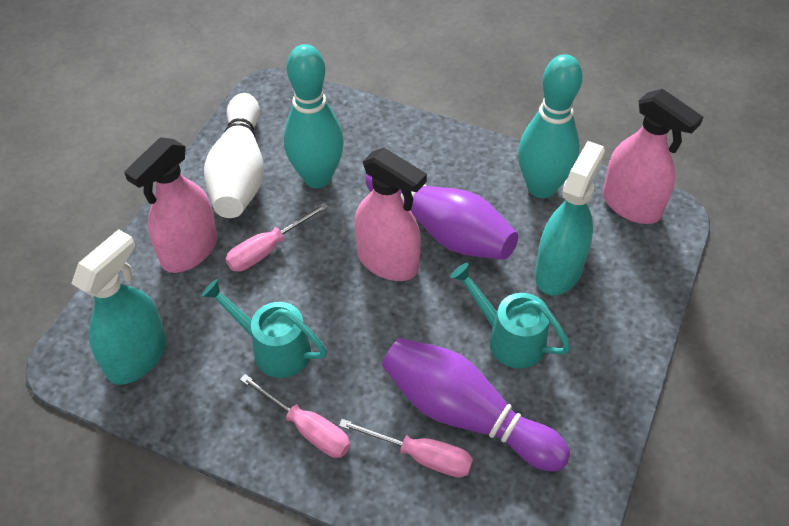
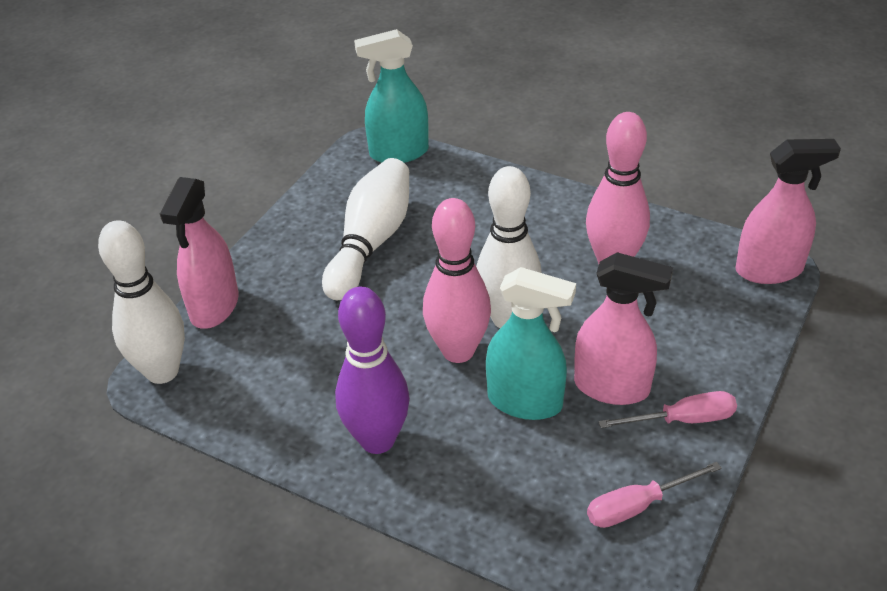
pink bowling pin: none = 0 -> [423,198,491,363] [586,112,650,264] = 2
pink screwdriver: [226,203,328,272] [240,374,350,458] [339,419,473,478] = 3 -> [587,462,722,528] [599,391,737,428] = 2
purple bowling pin: [365,174,518,260] [382,338,570,472] = 2 -> [335,287,410,454] = 1
turquoise bowling pin: [284,44,344,188] [518,54,582,198] = 2 -> none = 0
turquoise watering can: [201,279,327,378] [450,263,571,369] = 2 -> none = 0
white bowling pin: [204,93,264,218] = 1 -> [98,220,185,384] [322,158,409,300] [476,166,542,328] = 3

